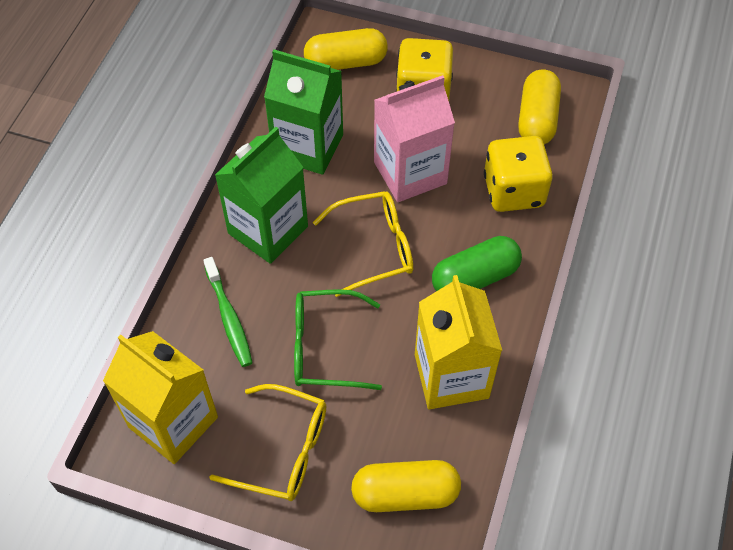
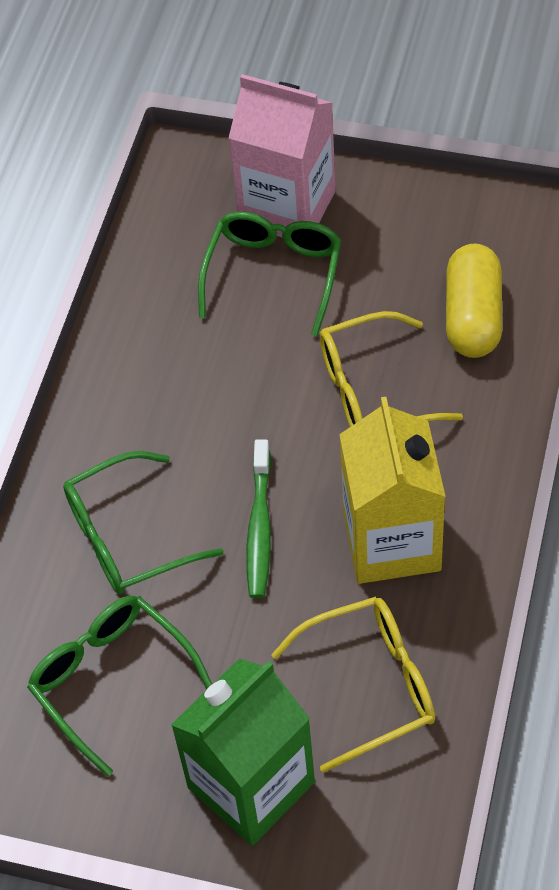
green capsule: [432,236,522,291] = 1 -> none = 0
green carton: [215,127,308,264] [264,50,343,175] = 2 -> [171,658,315,846] = 1
green glasses: [294,289,382,390] = 1 -> [27,595,212,777] [63,451,223,594] [198,212,341,336] = 3
yellow capsule: [304,28,388,70] [351,460,461,512] [518,69,561,144] = 3 -> [446,244,502,358] = 1
yellow carton: [103,331,218,464] [415,275,503,409] = 2 -> [339,397,446,584] = 1
yellow dice: [396,38,453,101] [484,136,553,212] = 2 -> none = 0

